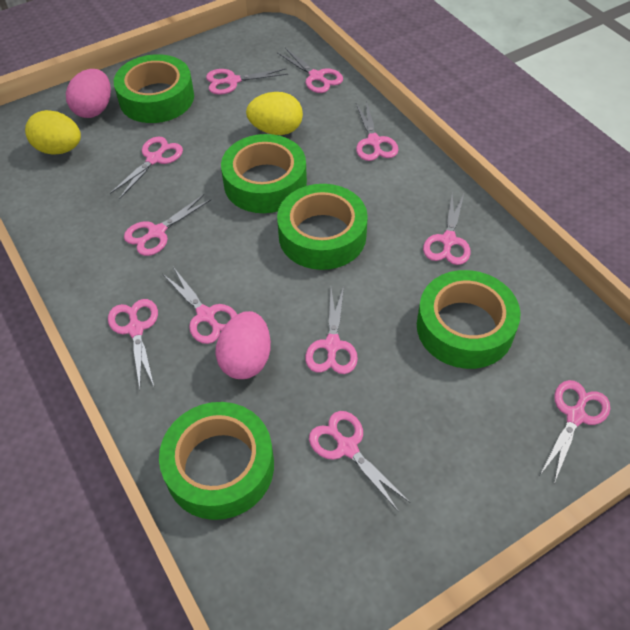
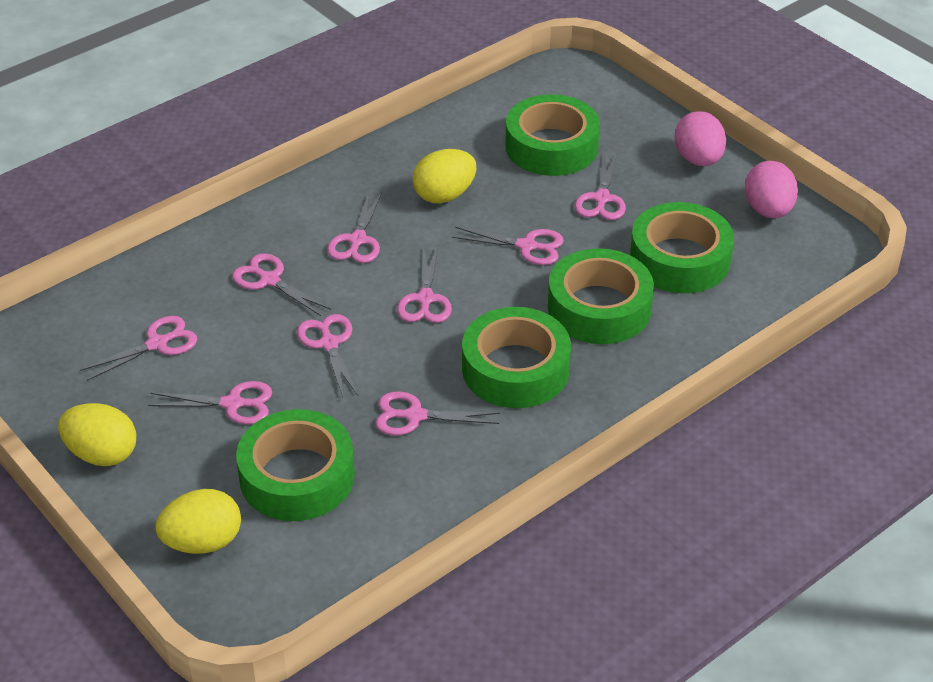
pink scissors: [108,299,158,389] [110,137,183,199] [124,194,212,256] [163,267,237,344] [206,68,289,95] [277,48,343,93] [305,286,358,374] [309,411,409,512] [356,101,399,161] [423,193,471,265] [540,380,610,483] = 11 -> [80,316,197,381] [148,381,272,425] [232,253,331,316] [297,314,358,397] [327,192,382,263] [375,391,500,435] [397,246,452,323] [452,227,564,265] [575,154,626,220] = 9
yellow egg: [25,110,81,154] [246,92,303,135] = 2 -> [58,403,136,466] [156,489,241,554] [412,149,476,204] = 3

